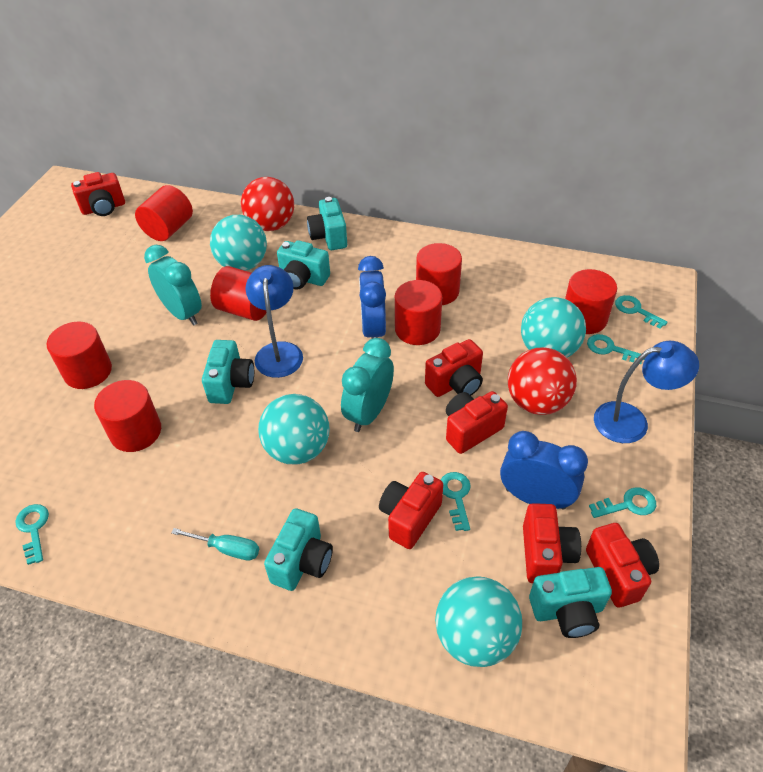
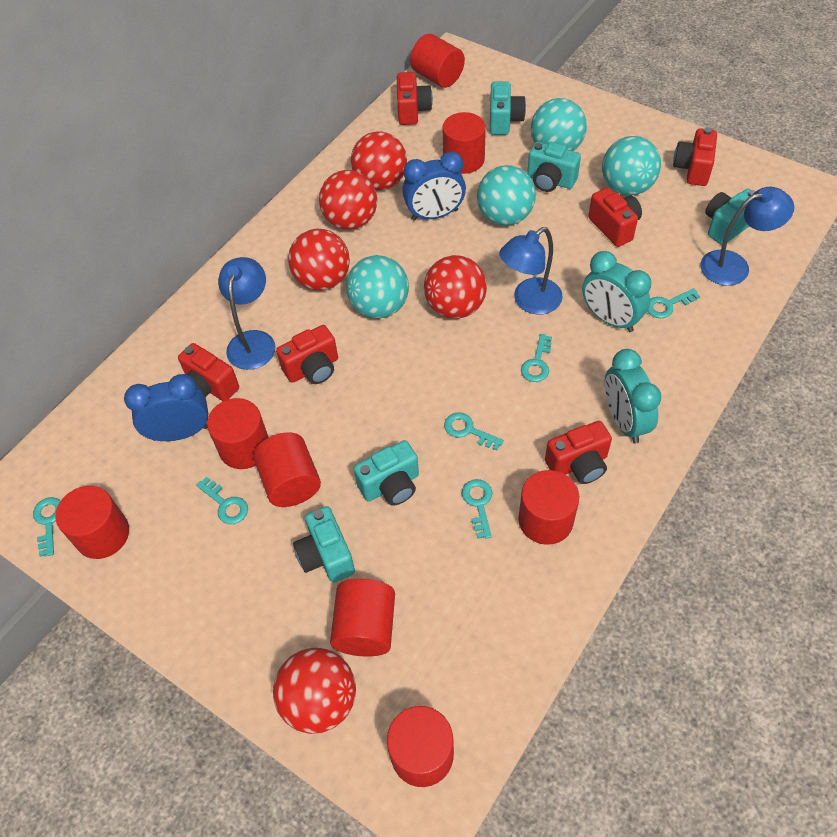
blue lamp: [245,265,303,378] [594,341,699,443] = 2 -> [218,257,275,370] [499,227,563,315] [700,187,794,286] = 3
red ball: [241,177,294,231] [508,347,577,415] = 2 -> [273,648,356,734] [288,229,350,291] [319,170,377,230] [351,132,407,190] [424,255,487,319] = 5
red cylinder: [46,321,112,389] [94,380,161,452] [135,185,193,241] [210,266,266,321] [395,280,442,345] [416,243,462,305] [565,269,617,334] = 7 -> [56,486,129,559] [207,398,269,469] [253,432,321,507] [330,579,395,657] [387,706,454,787] [410,34,465,88] [443,112,486,174] [518,470,579,545] = 8
turquoise key: [15,504,49,565] [441,472,471,531] [587,334,645,364] [589,487,656,518] [615,295,668,329] = 5 -> [33,497,61,557] [196,477,248,524] [444,412,504,451] [462,479,492,539] [521,334,552,382] [647,288,700,318] = 6
turquoise screwdriver: [171,528,259,560] = 1 -> none = 0

